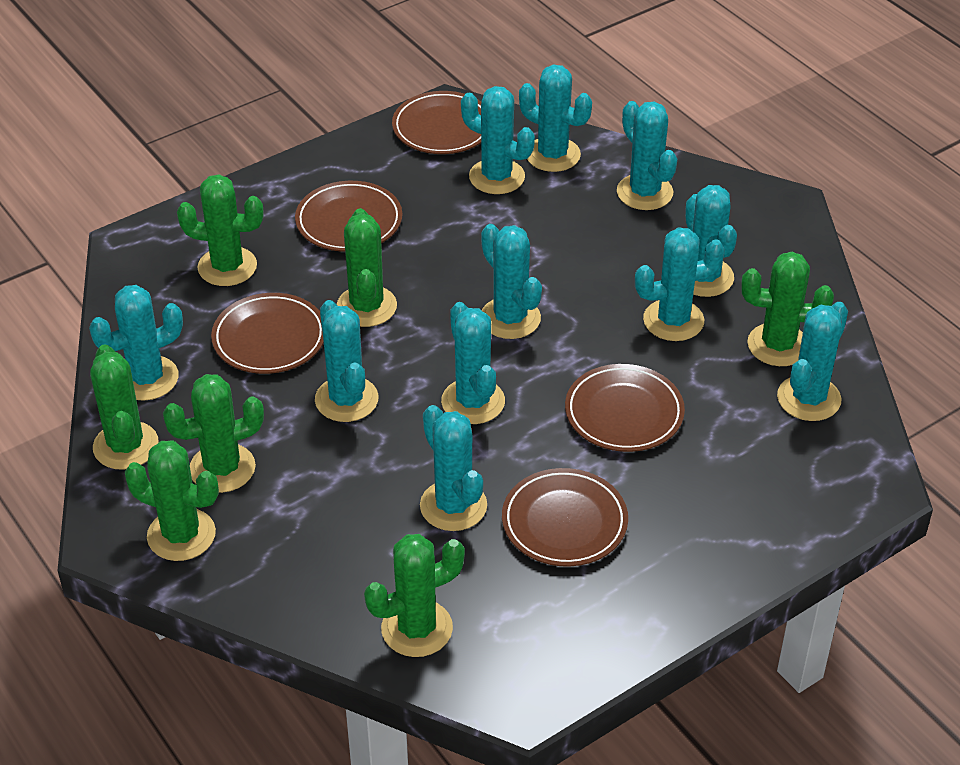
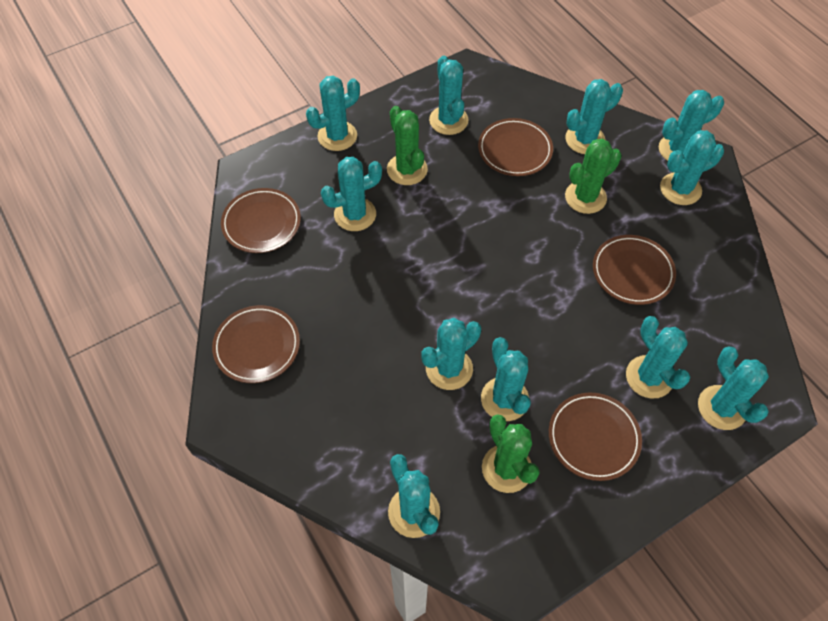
green cactus: [90,344,159,470] [125,440,219,561] [163,374,264,493] [177,174,263,286] [337,208,397,327] [364,534,465,657] [742,252,834,366] = 7 -> [387,106,428,185] [482,415,540,493] [565,139,621,214] = 3

